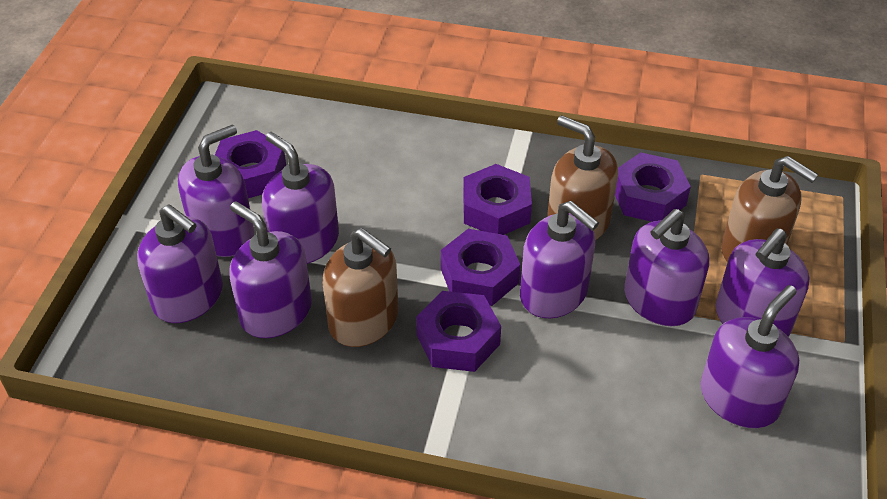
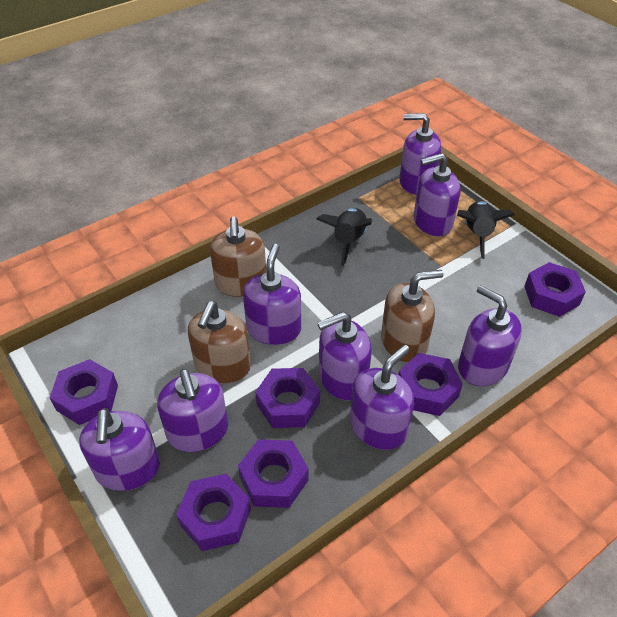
black rocket: none = 0 -> [316,208,373,266] [457,201,515,259] = 2
purple nut: [215,130,286,198] [416,291,501,372] [441,229,520,306] [463,164,532,235] [615,152,691,222] = 5 -> [50,359,118,425] [176,474,251,551] [238,439,308,508] [255,368,320,428] [398,353,463,416] [524,262,586,317] = 6

